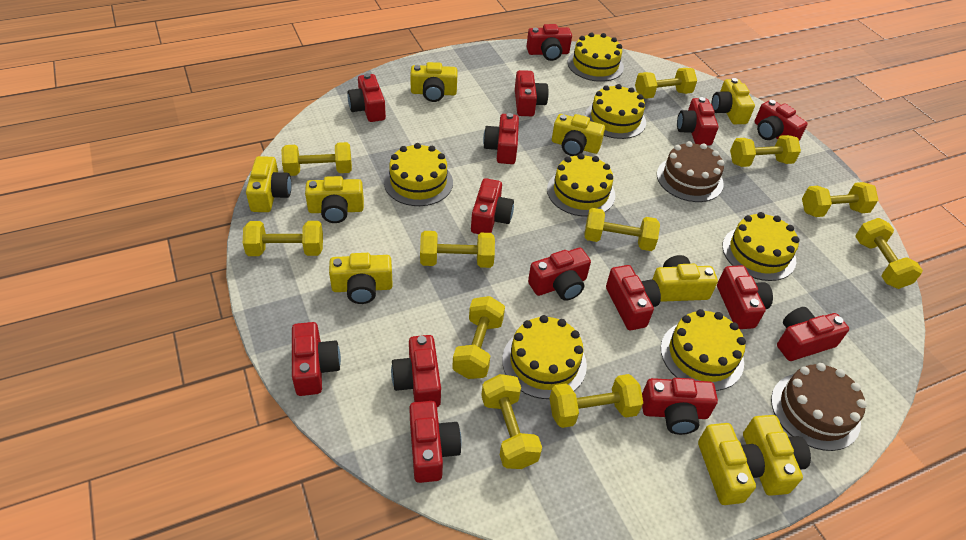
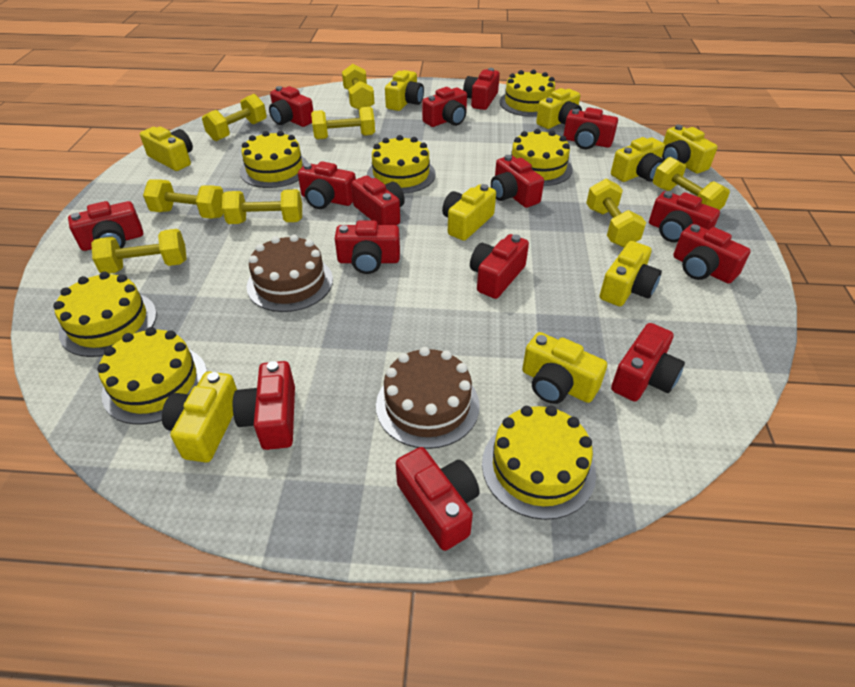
yellow dumbbell: [243,221,323,256] [281,142,352,176] [420,231,495,268] [452,296,505,379] [481,374,542,469] [550,374,643,428] [585,208,660,251] [635,68,697,99] [730,135,801,167] [802,182,878,217] [855,218,923,289] = 11 -> [91,229,187,274] [143,179,224,219] [202,94,267,141] [222,189,302,224] [311,107,375,140] [342,64,375,110] [586,179,646,247] [653,157,730,210] = 8

